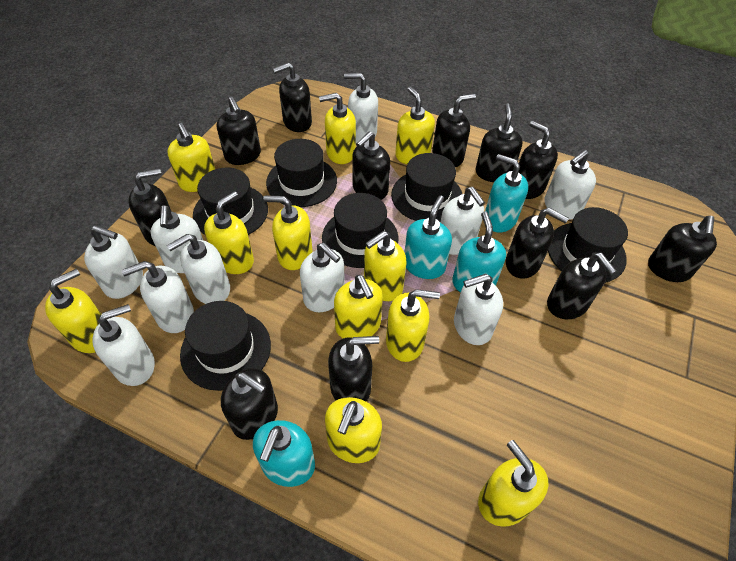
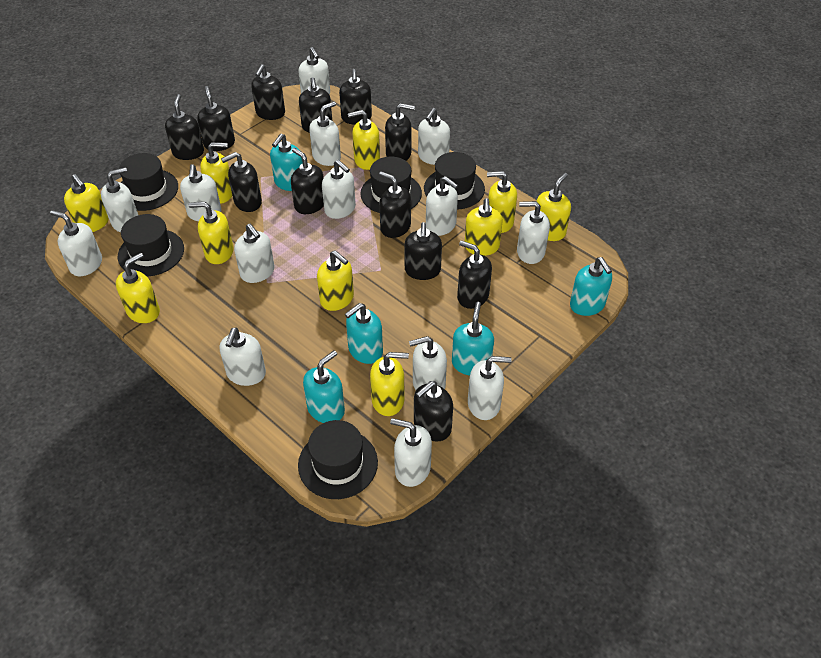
black hat: [180,301,271,391] [193,168,268,235] [266,139,337,207] [322,193,398,268] [391,153,462,222] [548,207,628,283] = 6 -> [118,214,184,277] [119,153,178,211] [298,420,378,499] [360,157,422,213] [424,152,485,210] = 5
turquoise soap dispenser: [253,420,315,487] [405,195,452,279] [452,211,506,292] [485,154,528,232] = 4 -> [270,133,303,191] [303,351,345,423] [345,303,383,364] [452,302,494,375] [570,257,612,316] = 5
white soap dispenser: [84,225,143,299] [92,304,155,386] [121,261,194,333] [151,206,203,273] [167,234,230,304] [300,243,345,312] [344,73,378,143] [440,187,485,255] [454,274,503,345] [544,150,596,220] = 10 -> [50,210,102,276] [101,167,138,232] [180,164,222,221] [220,327,266,386] [234,224,275,283] [298,47,330,95] [309,102,341,166] [322,160,356,219] [390,418,432,487] [409,336,447,390] [418,108,450,165] [426,176,458,236] [468,356,512,420] [517,201,550,264] = 14
yellow soap dispenser: [45,269,101,353] [167,123,215,192] [204,191,254,274] [263,195,312,270] [319,93,356,164] [325,397,382,463] [334,275,383,338] [364,231,406,301] [386,289,440,362] [395,87,435,164] [478,440,548,526] = 11 -> [64,174,109,232] [116,253,160,323] [189,202,234,264] [200,142,232,204] [317,250,354,311] [348,110,380,170] [370,352,409,416] [465,198,503,256] [487,171,517,233] [536,173,571,241] = 10

